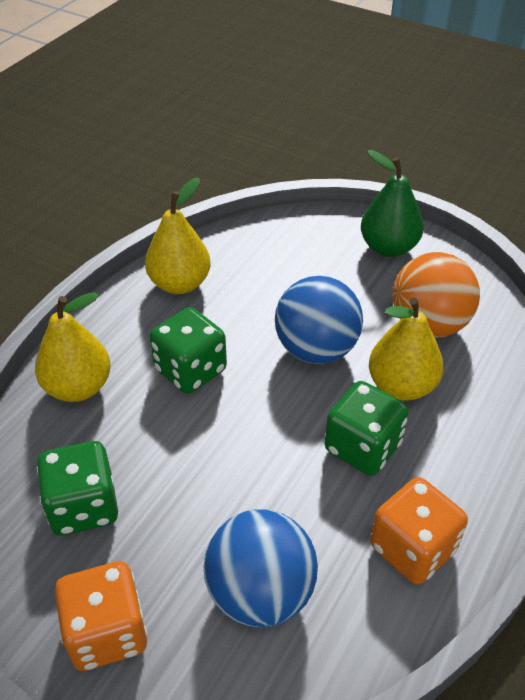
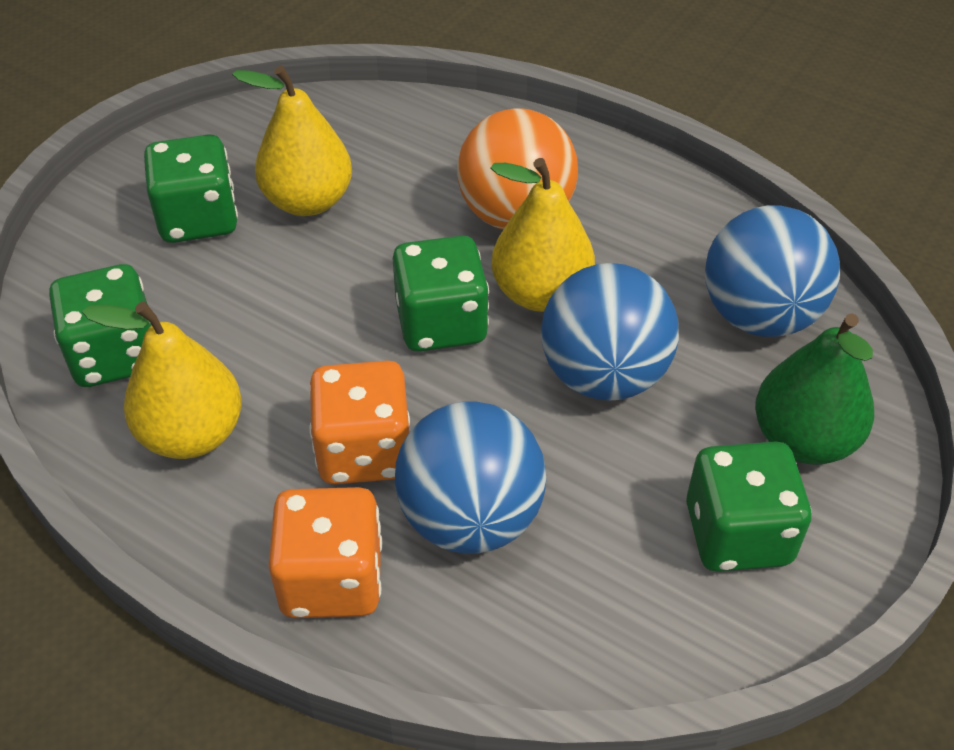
blue ball: [204,509,318,628] [275,276,363,364] = 2 -> [395,401,547,554] [541,263,679,401] [705,205,840,337] = 3
green dice: [37,441,118,536] [150,307,227,394] [325,381,409,476] = 3 -> [49,264,152,387] [144,134,238,243] [393,235,489,352] [686,442,812,572] = 4

